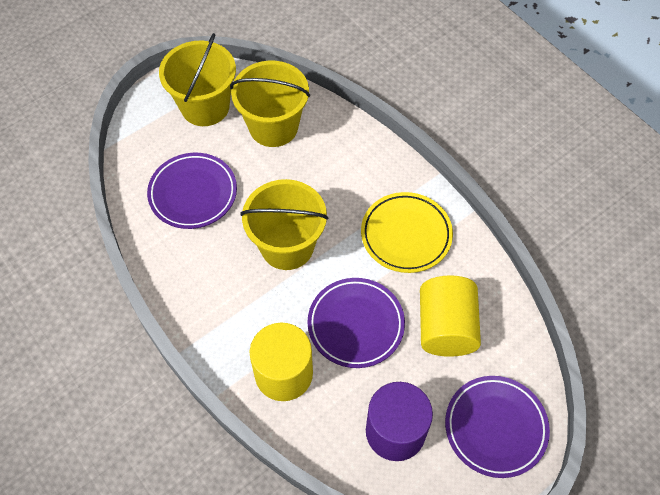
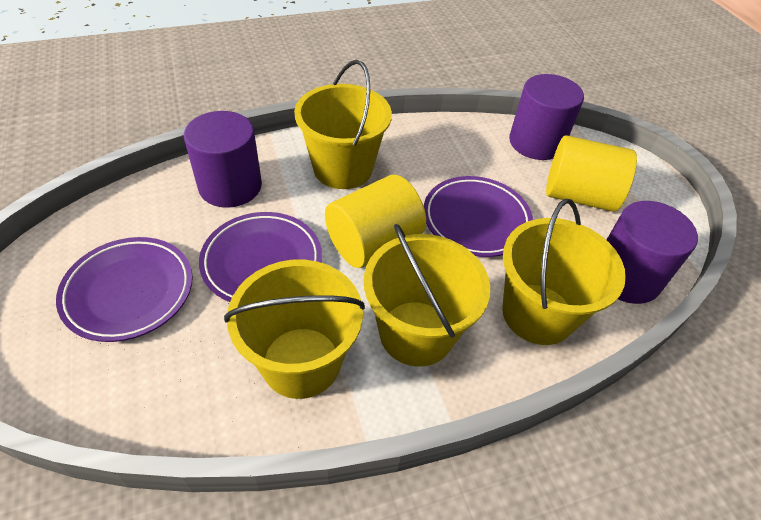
purple cylinder: [366,382,433,461] = 1 -> [184,111,262,208] [509,74,584,160] [607,201,698,304] = 3
yellow bucket: [159,33,236,126] [230,61,310,147] [241,179,328,270] = 3 -> [224,260,365,399] [294,60,392,189] [364,224,490,366] [502,199,626,345] = 4
yellow plate: [361,192,453,273] = 1 -> none = 0

